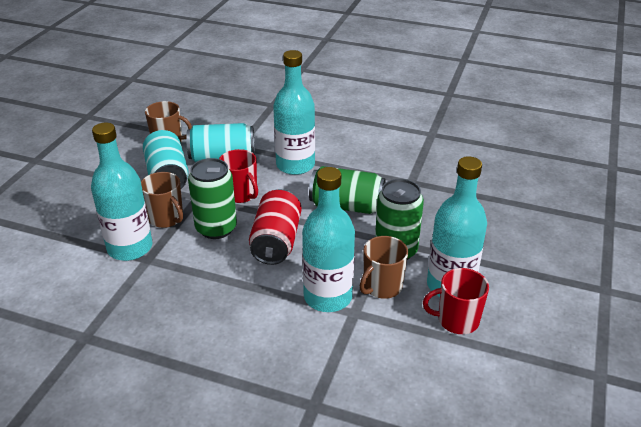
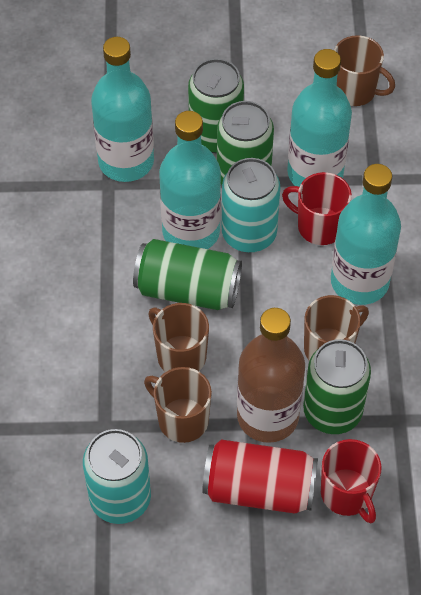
brown bottle: none = 0 -> [237,308,305,443] = 1
brown mug: [141,172,183,228] [145,101,192,143] [360,236,408,299] = 3 -> [144,367,212,443] [148,303,209,372] [304,295,369,361] [334,35,395,106] = 4
green can: [188,158,237,239] [309,166,386,214] [375,179,424,260] = 3 -> [133,239,242,310] [188,58,244,153] [217,101,274,185] [303,339,371,434] = 4

